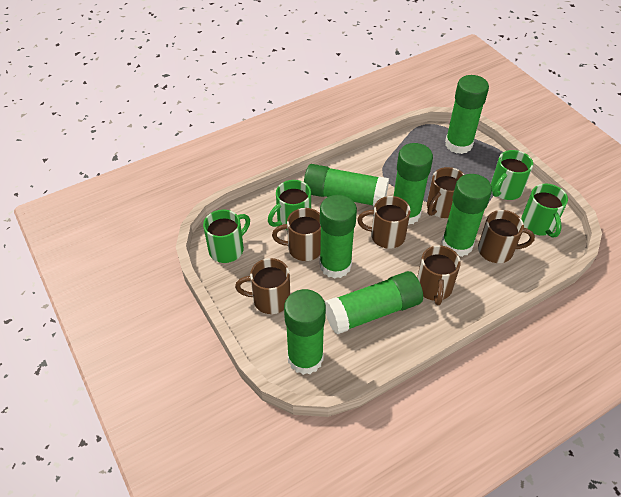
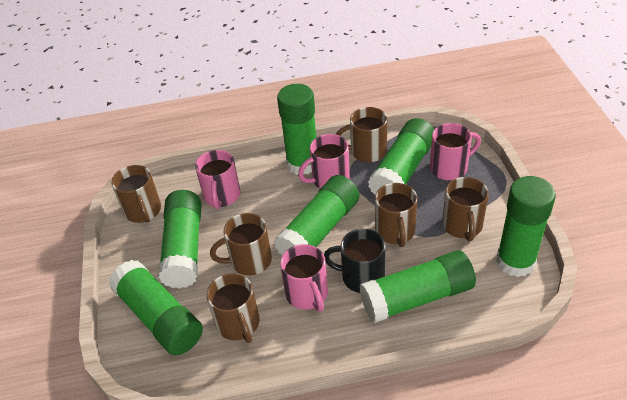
black mug: none = 0 -> [324,229,386,293] = 1
green mug: [203,210,250,263] [268,180,311,230] [491,150,533,200] [521,184,568,238] = 4 -> none = 0
pink mug: none = 0 -> [195,150,240,209] [280,244,328,312] [298,134,350,189] [430,123,481,180] = 4

